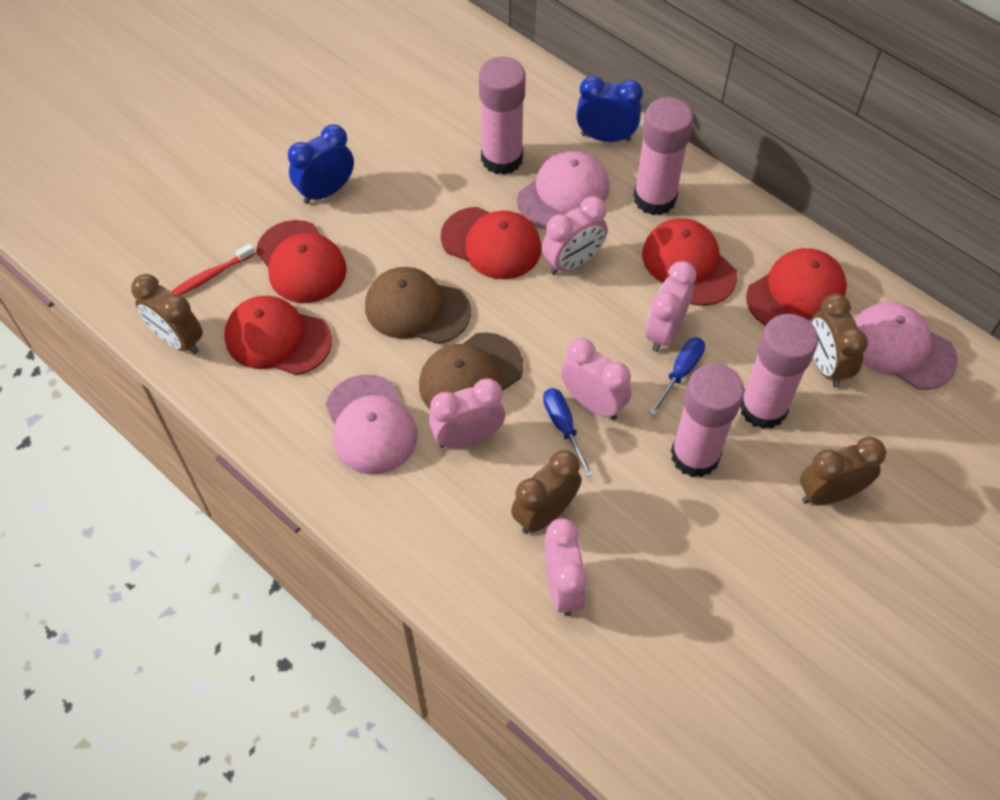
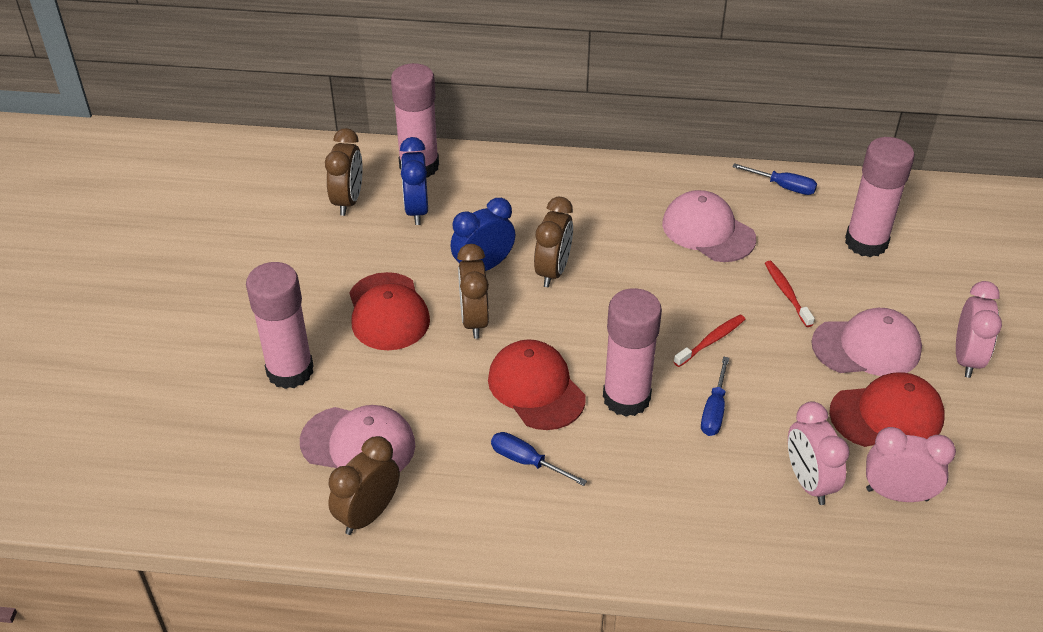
blue screwdriver: [543,388,593,477] [649,337,705,415] = 2 -> [491,432,587,486] [701,356,729,436] [732,163,817,195] = 3
brown cap: [365,267,471,344] [419,332,523,409] = 2 -> none = 0
pink clock: [429,378,505,448] [542,196,608,275] [544,518,587,616] [561,338,632,420] [645,261,696,352] = 5 -> [788,401,850,505] [866,427,956,502] [956,281,1002,378] = 3
red cap: [225,296,332,375] [256,220,347,303] [441,207,541,279] [642,218,738,306] [746,248,847,326] = 5 -> [349,272,430,350] [488,339,586,430] [829,372,945,447] = 3
red toothbrush: [171,244,255,296] = 1 -> [674,315,745,367] [765,261,815,327] = 2

